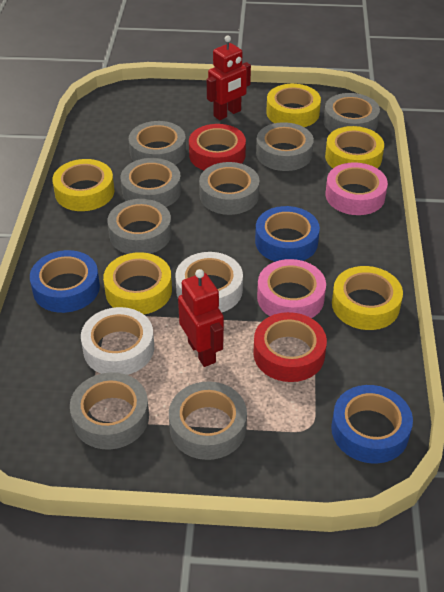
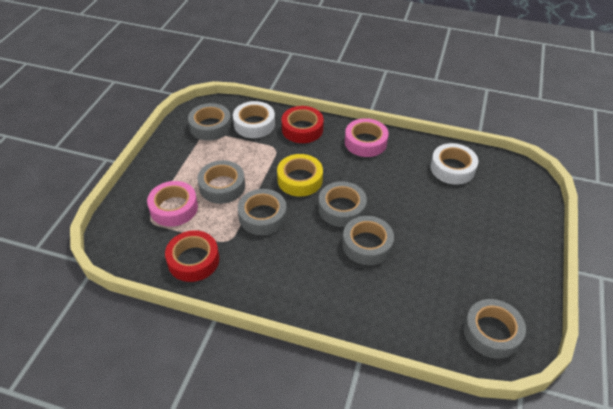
blue tape: [30,250,100,313] [255,206,320,262] [331,385,413,464] = 3 -> none = 0
grey tape: [70,372,149,449] [107,199,172,254] [121,158,181,207] [129,121,186,165] [169,382,247,460] [199,162,260,215] [256,122,314,171] [324,93,380,132] = 8 -> [188,103,231,141] [197,160,245,204] [238,189,287,235] [318,181,367,227] [342,216,394,265] [464,299,526,359] = 6
red robot: [178,269,224,367] [207,35,251,120] = 2 -> none = 0
yellow tape: [52,159,114,211] [103,252,172,314] [266,84,321,127] [325,126,384,169] [332,266,403,330] = 5 -> [277,154,323,196] = 1

